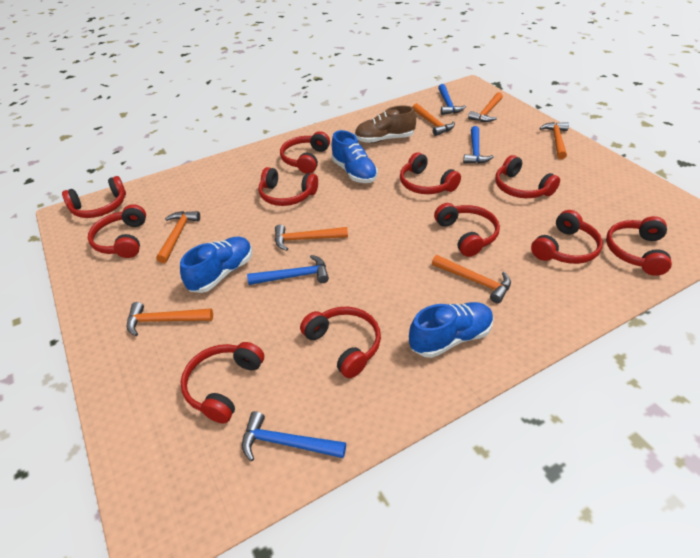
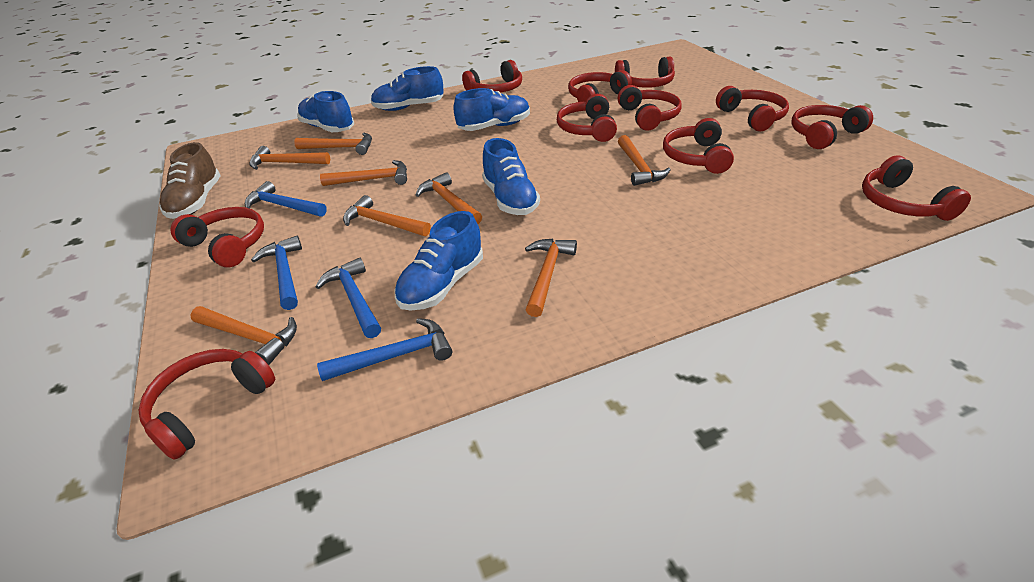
blue shoe: [180,236,252,293] [331,130,378,183] [409,302,494,358] = 3 -> [297,91,354,132] [371,66,444,111] [395,211,483,311] [454,88,530,131] [482,138,540,215] = 5
orange hammer: [127,302,213,336] [156,211,200,263] [275,224,348,251] [413,103,455,136] [432,255,511,303] [468,92,503,122] [539,122,569,159] = 7 -> [191,306,297,365] [249,146,330,170] [294,133,372,155] [320,160,407,186] [343,195,431,236] [416,172,482,224] [525,239,577,317] [618,135,671,186] = 8

